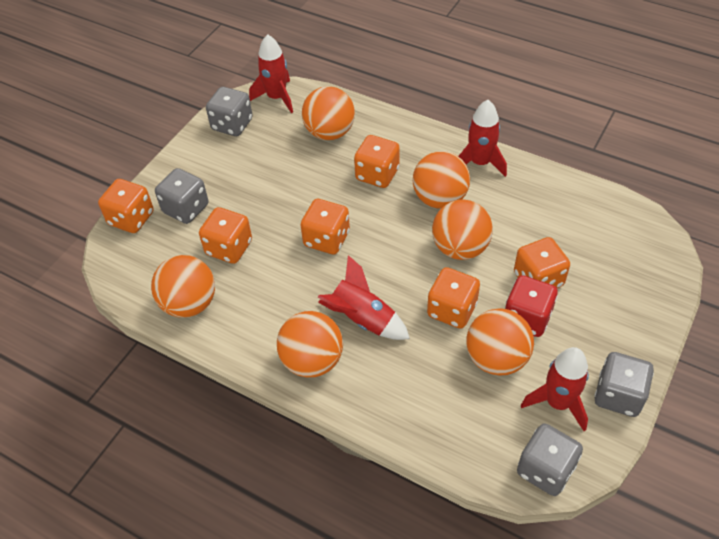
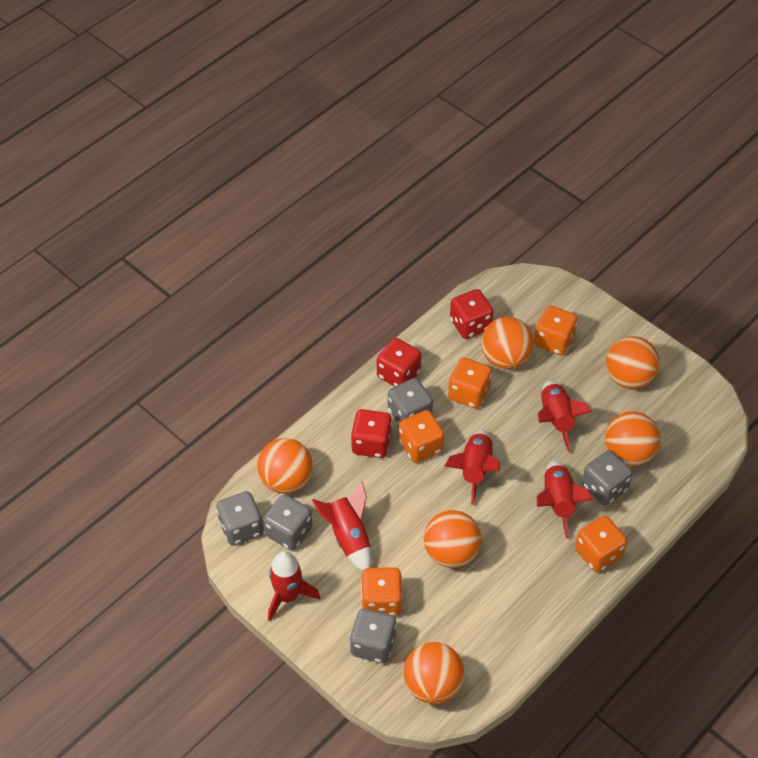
grey dice: [155,168,209,224] [206,87,253,136] [517,423,583,496] [594,352,654,417] = 4 -> [216,491,263,546] [263,494,312,550] [350,608,396,663] [388,378,433,424] [582,450,633,505] = 5
orange dice: [98,179,154,233] [199,207,252,264] [301,199,350,254] [354,135,400,188] [427,267,480,329] [514,237,570,288] = 6 -> [361,567,402,616] [399,410,444,463] [448,357,492,409] [534,305,578,356] [575,516,627,572] = 5
red dice: [505,275,558,337] = 1 -> [351,409,392,458] [377,338,421,387] [450,289,493,339] = 3
red rocket: [249,34,293,113] [318,255,410,340] [458,100,507,177] [521,347,589,431] = 4 -> [268,551,320,621] [312,481,372,572] [445,430,500,505] [537,461,593,539] [538,380,592,452] = 5

